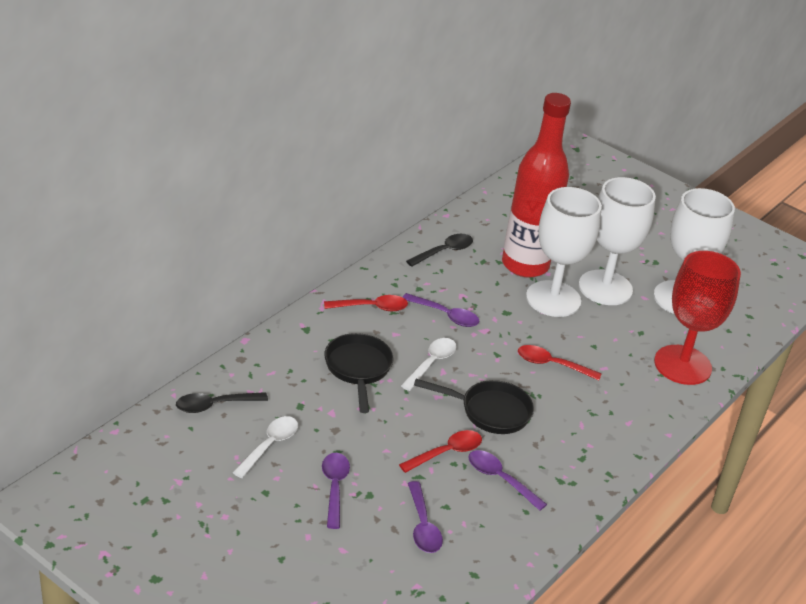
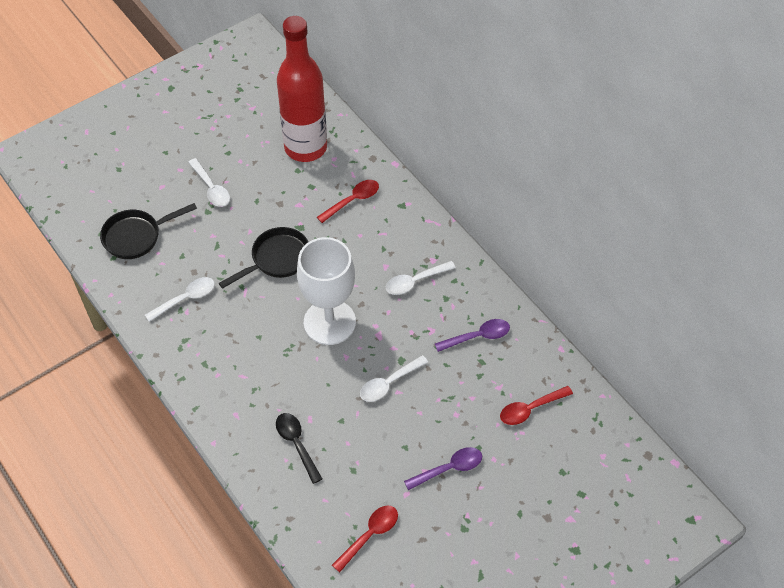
black spoon: [176,392,268,413] [406,234,473,267] = 2 -> [276,413,322,484] = 1
purple spoon: [322,453,350,529] [403,293,480,327] [408,481,443,553] [468,450,547,511] = 4 -> [404,447,482,490] [435,319,510,352] = 2
red goblet: [654,251,741,385] = 1 -> none = 0
white goblet: [526,187,602,317] [579,177,656,305] [654,188,735,314] = 3 -> [297,237,356,345] = 1
white spoon: [232,416,298,478] [401,338,456,391] = 2 -> [145,277,215,322] [188,158,230,207] [360,355,428,402] [386,261,456,295] = 4

